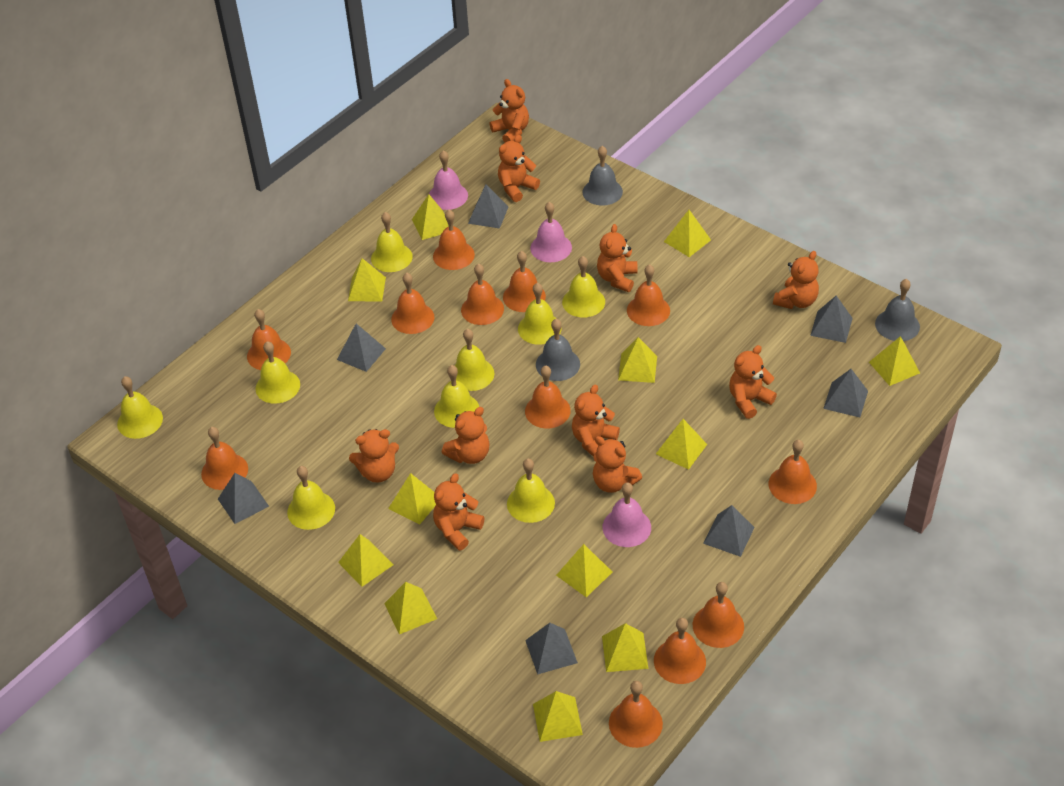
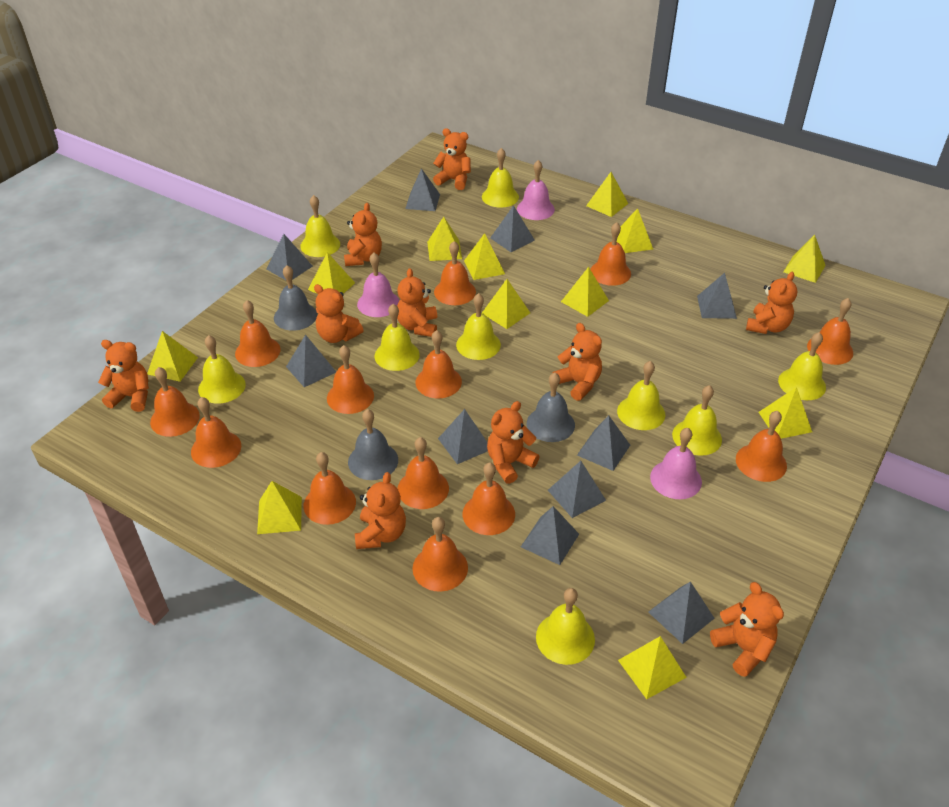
grey pyramid: [218,473,269,524] [337,324,386,372] [468,184,508,229] [525,623,578,675] [703,505,755,557] [810,296,853,343] [823,369,868,417] = 7 -> [266,234,313,280] [286,334,336,387] [405,168,440,211] [438,409,488,464] [490,205,535,252] [521,506,579,565] [548,461,606,518] [577,415,630,471] [649,581,715,644] [697,273,737,319] = 10
orange bell: [201,427,248,490] [247,309,291,370] [391,273,434,334] [433,210,475,270] [461,264,504,325] [503,251,546,312] [525,365,571,428] [609,681,663,748] [627,264,670,326] [654,618,706,684] [693,582,744,648] [769,440,817,504] = 12 -> [150,367,200,437] [191,397,241,468] [235,300,280,367] [303,452,356,525] [327,345,374,414] [398,437,449,509] [413,517,468,592] [415,330,462,398] [434,241,476,305] [463,462,515,535] [590,222,631,286] [736,411,787,482] [807,298,853,365] = 13

